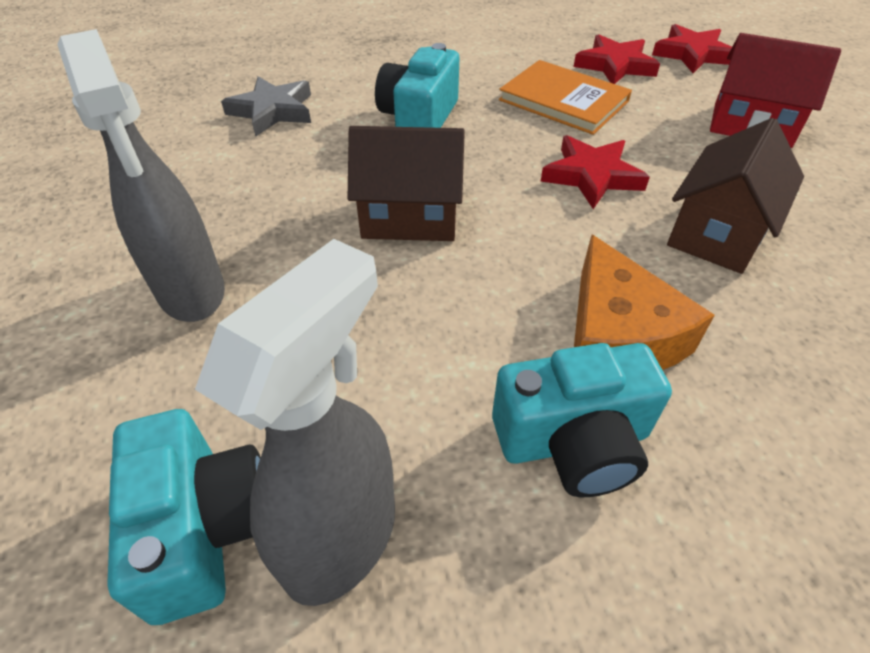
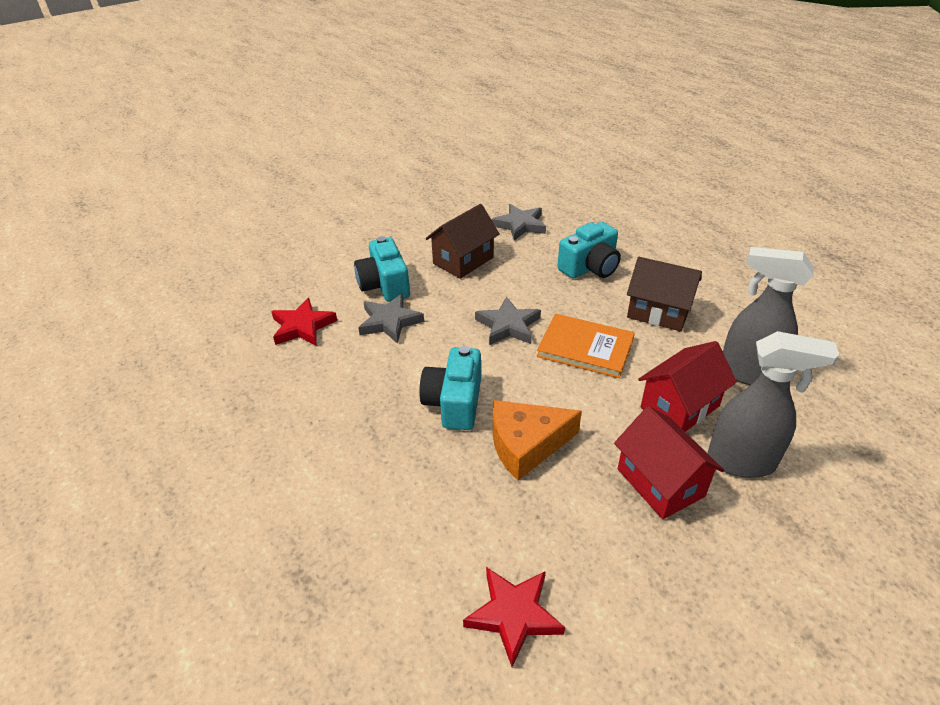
grey star: [221,76,311,136] = 1 -> [358,294,424,344] [475,296,541,345] [492,204,546,241] = 3
red house: [710,33,841,148] = 1 -> [614,406,724,519] [638,341,737,432] = 2
red star: [541,135,650,209] [574,34,660,84] [652,24,732,73] = 3 -> [271,298,337,346] [463,567,565,667] = 2

